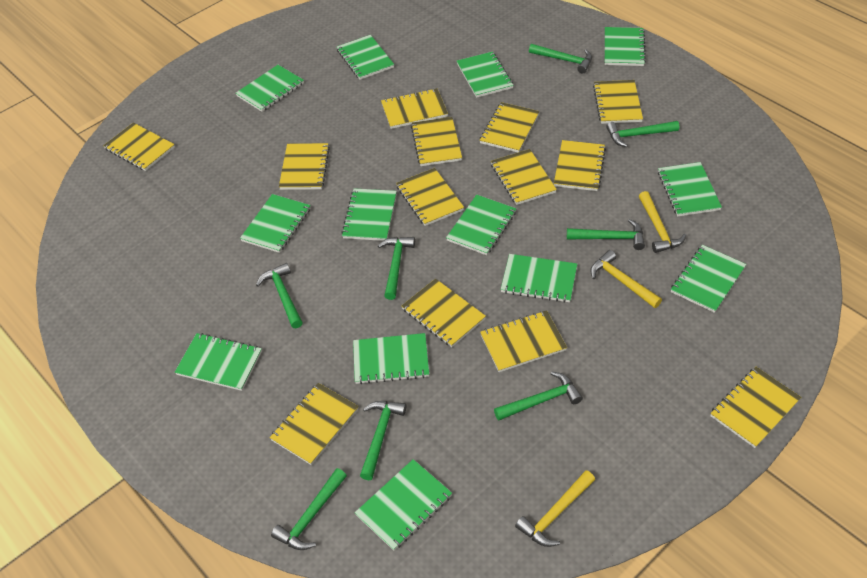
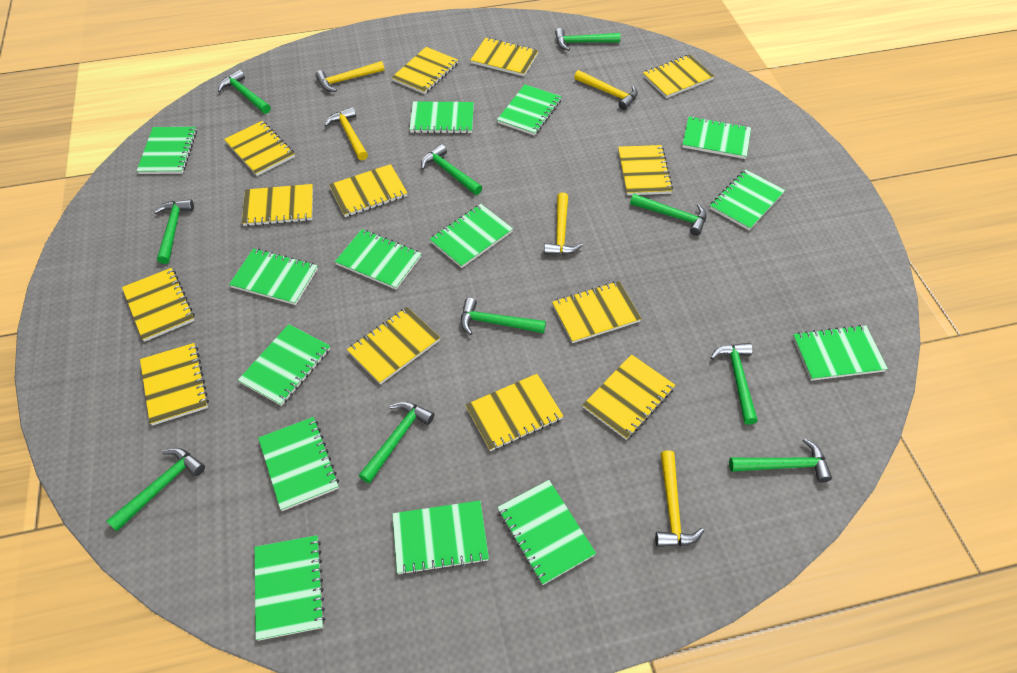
green hammer: [256,263,303,328] [271,468,347,550] [360,401,406,480] [378,237,415,300] [494,371,583,421] [529,44,592,74] [567,219,645,250] [606,121,679,147] = 8 -> [106,448,205,531] [154,199,194,264] [218,70,271,114] [359,402,434,483] [421,144,482,195] [461,298,546,335] [555,28,621,51] [630,194,707,236] [711,343,758,425] [729,438,832,482] = 10
green notebook: [175,333,262,391] [236,65,304,112] [240,194,311,253] [337,35,394,80] [341,188,397,241] [353,333,429,384] [355,459,452,550] [446,195,516,255] [457,51,513,98] [501,254,577,303] [605,27,646,66] [658,162,722,216] [671,245,746,313] = 13 -> [137,127,197,174] [229,248,318,305] [238,324,330,406] [255,535,325,641] [258,417,339,511] [335,229,422,290] [392,500,489,575] [409,101,474,134] [430,204,513,268] [497,84,562,136] [497,480,596,585] [682,116,751,159] [710,169,785,230] [792,325,888,381] = 14
yellow hammer: [515,470,595,547] [590,250,662,308] [639,191,686,253] = 3 -> [315,61,385,92] [325,107,368,160] [544,193,583,255] [574,70,638,110] [655,450,704,547] = 5

